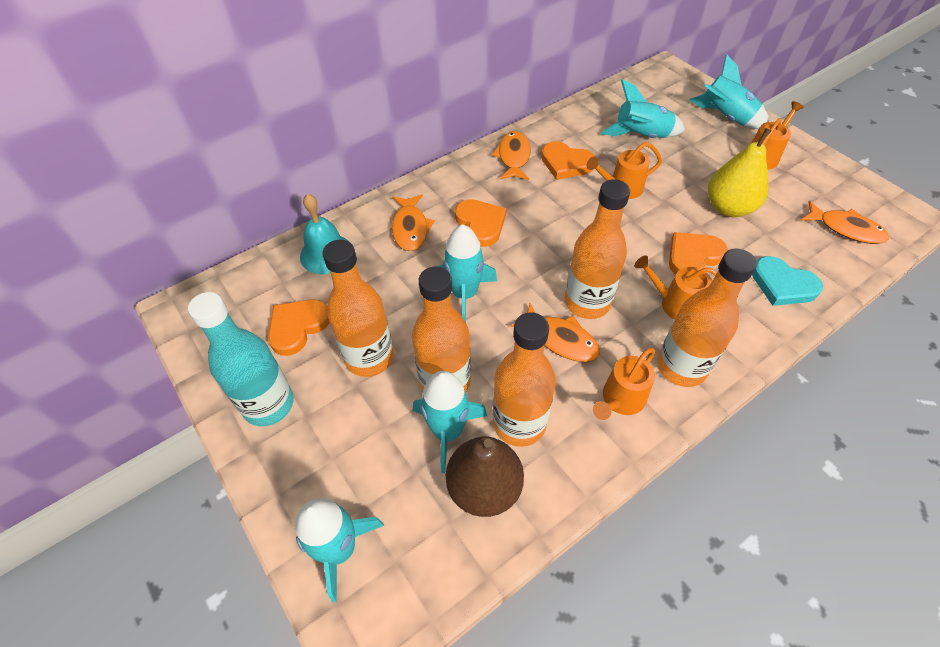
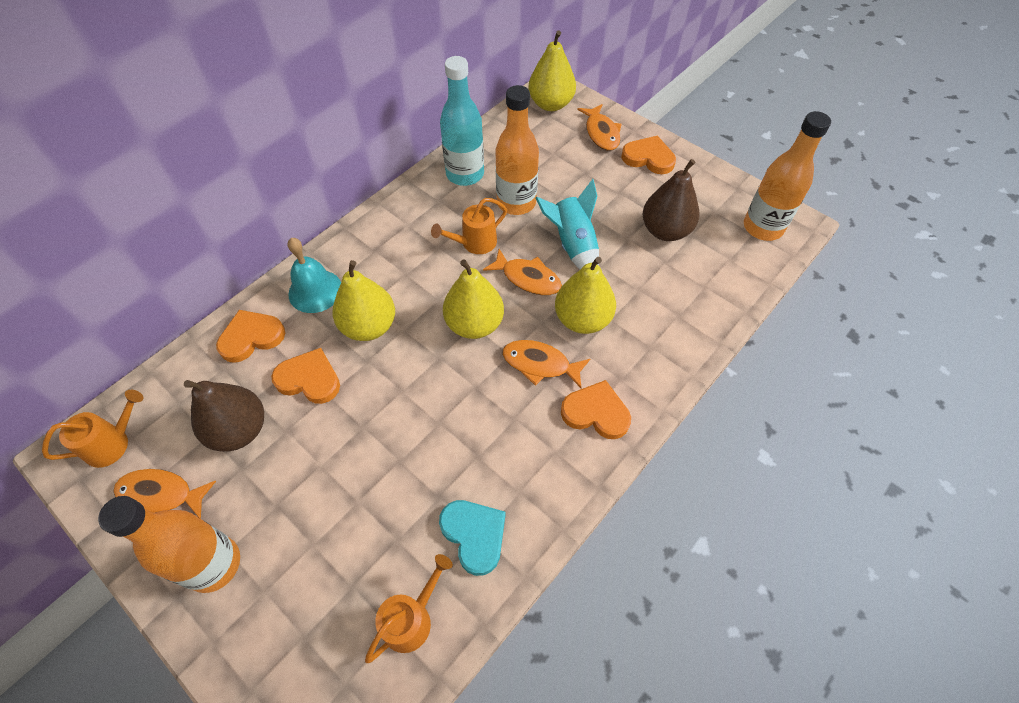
brown pear: [446,436,524,517] = 1 -> [184,380,264,452] [643,159,700,241] = 2
orange bottle: [322,240,394,377] [412,266,471,392] [493,312,556,447] [565,179,630,319] [657,249,757,387] = 5 -> [98,496,240,593] [496,85,539,215] [744,111,831,241] = 3
orange watering can: [587,142,662,199] [593,348,655,420] [635,255,717,320] [752,101,804,170] = 4 -> [42,390,144,468] [365,554,453,663] [431,198,507,254] = 3
turquoise rocket: [295,499,384,602] [413,371,487,473] [438,224,497,323] [601,79,685,138] [689,54,770,129] = 5 -> [536,179,599,270] = 1
yellow pear: [708,128,771,217] = 1 -> [333,260,395,341] [443,260,504,339] [529,31,576,111] [555,257,616,334] = 4

